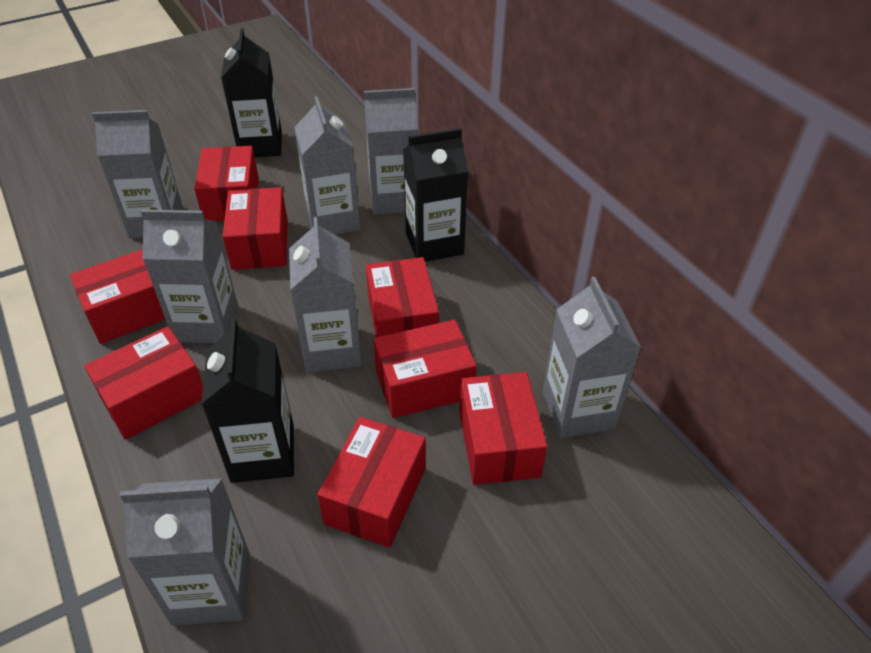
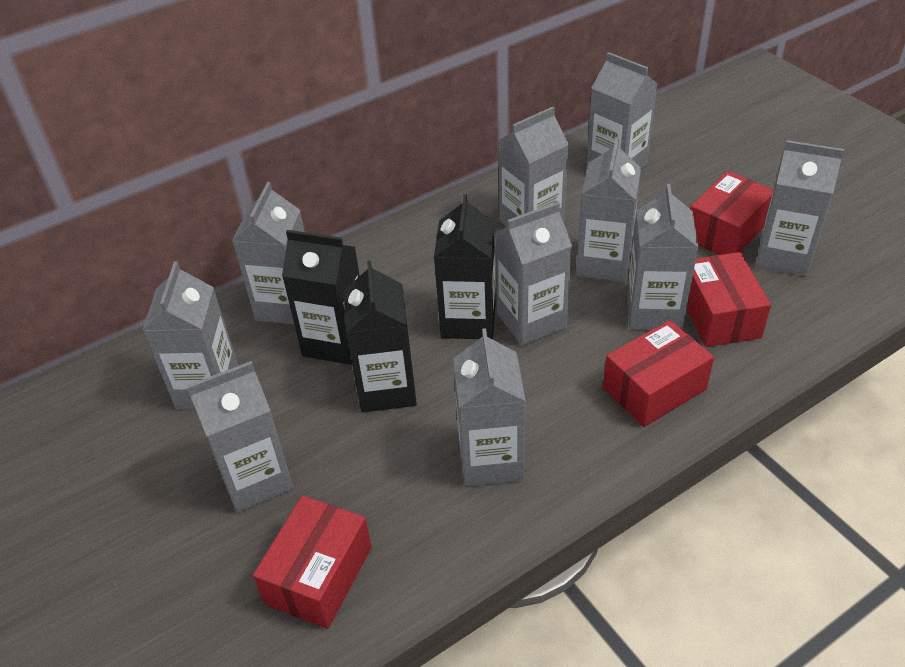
grey carton: [92,110,183,238] [120,478,250,626] [141,209,238,343] [289,217,362,373] [294,96,360,235] [364,88,418,215] [542,277,641,438] = 7 -> [142,262,238,409] [187,361,293,512] [232,182,305,324] [453,328,526,486] [496,202,572,346] [498,106,569,227] [576,138,641,282] [586,52,657,169] [627,184,698,330] [756,140,844,276] = 10
red box: [70,249,165,344] [84,326,203,440] [194,146,259,221] [223,187,288,270] [317,417,426,548] [366,257,439,337] [373,320,476,418] [459,372,547,485] = 8 -> [253,496,372,629] [603,320,714,427] [687,252,771,347] [690,171,773,255] = 4

